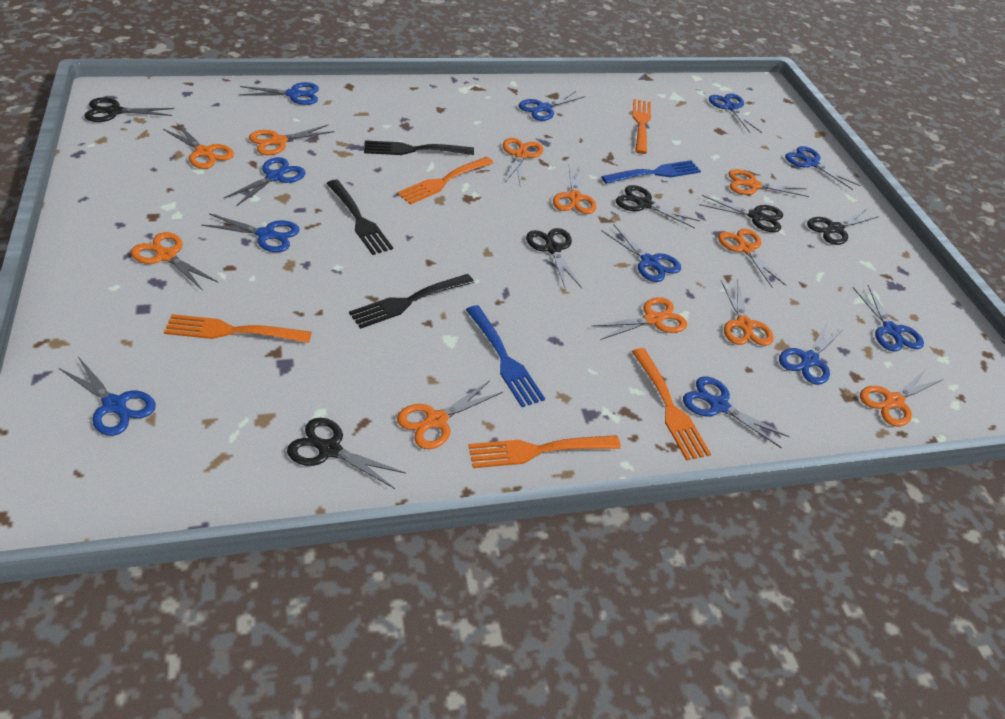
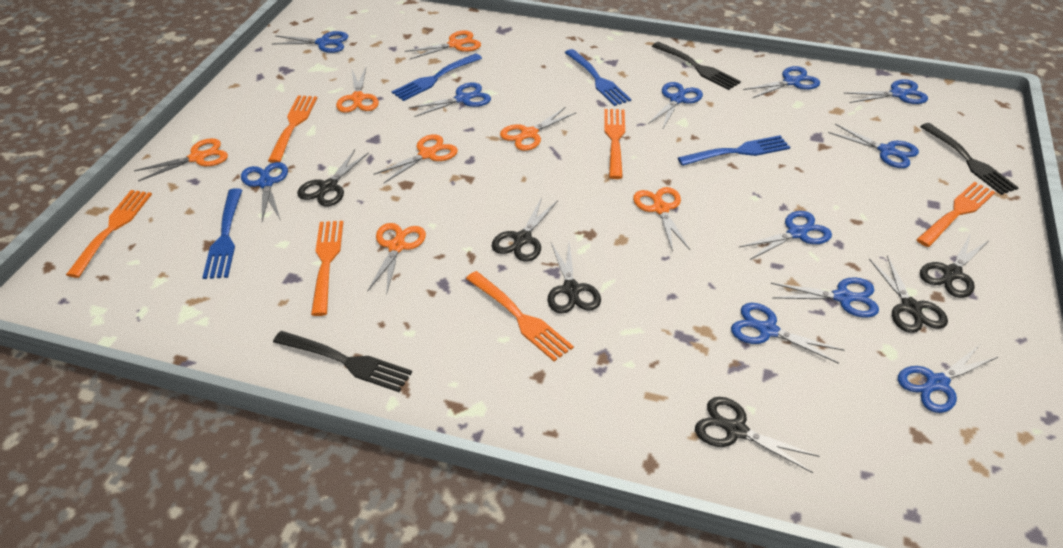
blue fork: [466,305,545,407] [601,160,701,184] = 2 -> [202,188,242,279] [392,53,482,101] [565,49,631,106] [678,135,790,166] = 4
orange fork: [164,314,312,343] [397,157,494,205] [468,435,621,468] [632,348,711,461] [633,99,651,154] = 5 -> [66,190,152,278] [268,95,317,163] [311,221,343,316] [466,271,574,361] [604,109,625,179] [916,182,995,247] = 6
orange scissors: [131,232,219,291] [163,122,234,169] [249,125,335,155] [397,380,503,449] [503,138,543,185] [553,165,596,214] [591,297,687,340] [718,228,786,287] [721,280,774,346] [728,169,809,197] [860,370,943,427] = 11 -> [134,138,228,181] [336,68,379,113] [368,223,426,295] [374,134,458,183] [405,30,481,59] [500,107,576,151] [633,187,690,252] = 7

